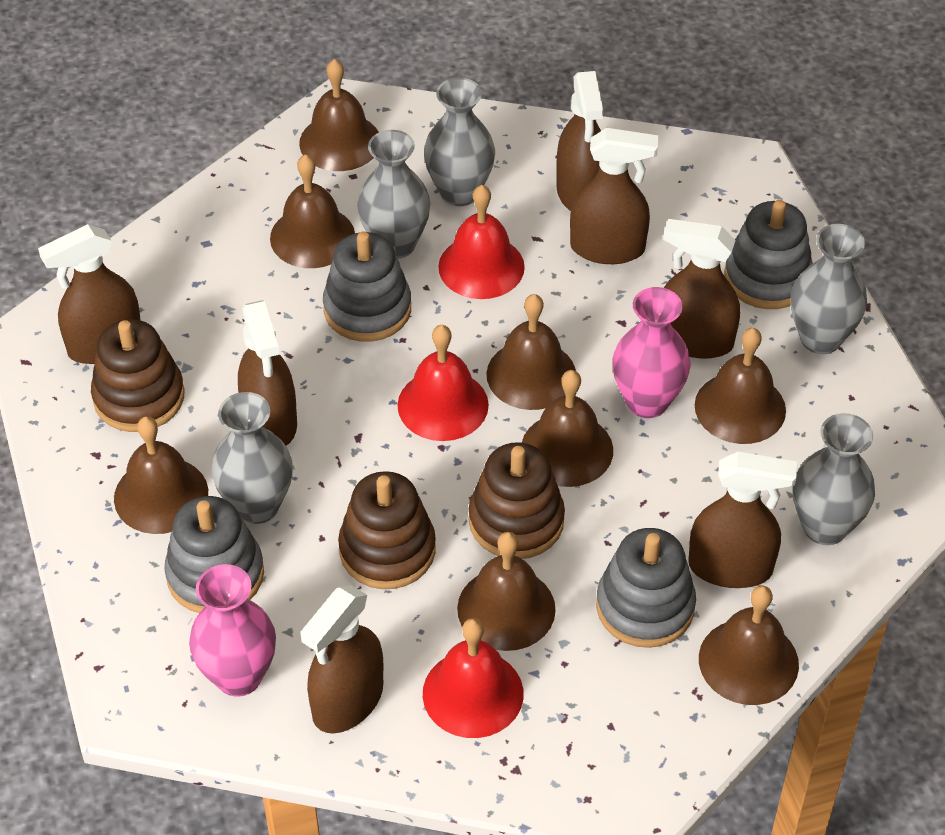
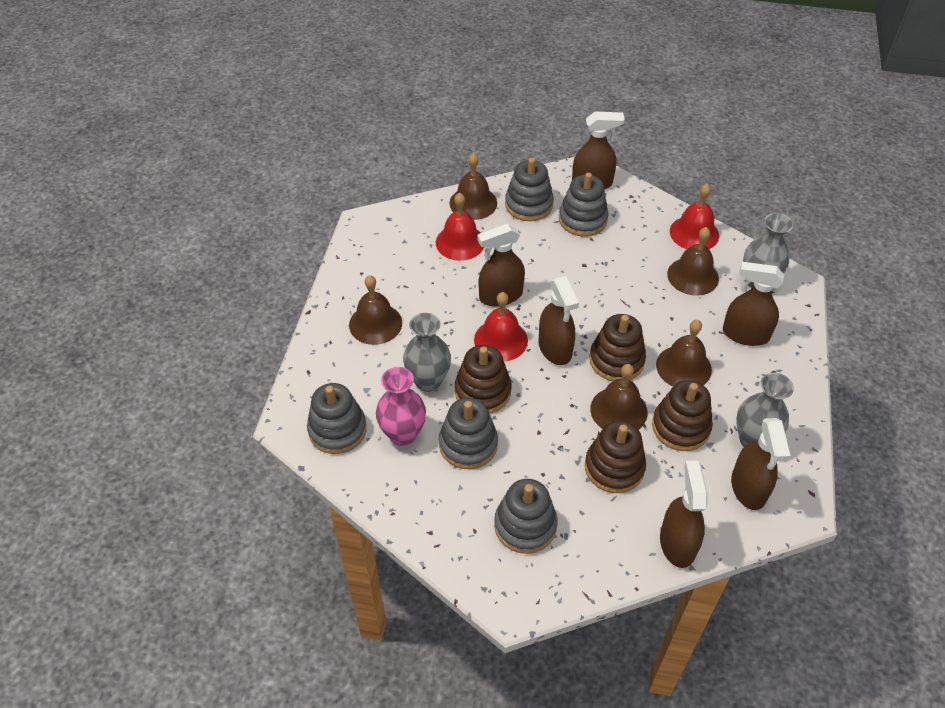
brown bell: [114,416,208,534] [270,154,355,268] [299,59,379,171] [457,532,556,651] [486,294,576,410] [522,370,613,487] [695,328,786,444] [699,585,799,705] = 8 -> [349,275,402,345] [449,153,497,220] [590,364,648,430] [656,320,712,386] [667,227,719,296] = 5
brown spray bottle: [38,224,141,364] [238,300,297,446] [300,585,383,734] [556,71,603,211] [570,128,658,264] [663,219,740,359] [688,452,797,588] = 7 -> [477,224,525,307] [539,276,579,365] [572,111,625,190] [660,461,708,568] [723,262,784,346] [731,418,790,510] = 6
brown stacking toy: [91,319,185,432] [338,471,436,589] [469,442,565,559] = 3 -> [455,345,511,414] [585,421,646,493] [589,314,646,381] [652,380,713,451] = 4
grey stacking toy: [164,496,264,613] [323,232,411,342] [596,528,696,648] [724,200,813,309] = 4 -> [307,383,367,454] [439,398,498,469] [494,479,558,554] [505,158,554,221] [559,172,608,236] = 5
grey vase: [211,392,293,524] [357,130,430,259] [424,78,495,206] [791,224,867,354] [793,413,875,545] = 5 -> [403,313,451,392] [736,373,794,447] [743,213,794,288] = 3
pink vase: [189,564,276,696] [613,287,691,418] = 2 -> [376,367,426,446] = 1

